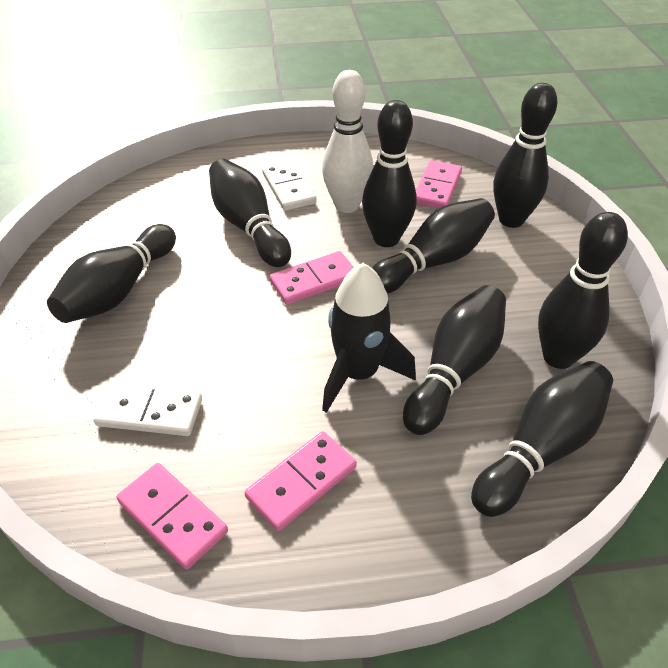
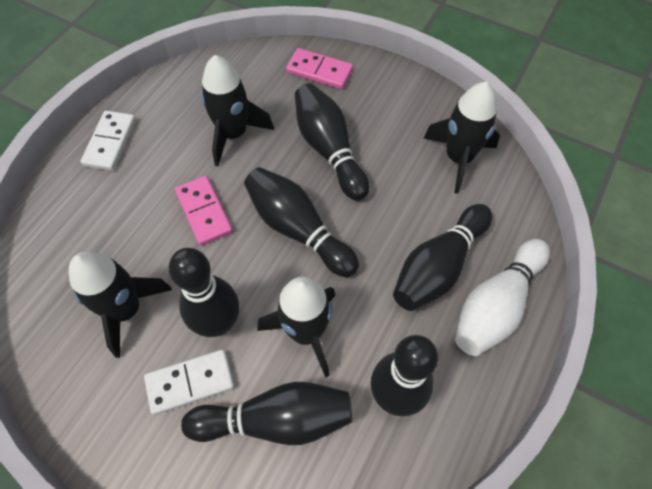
black bowling pin: [47,224,176,323] [209,159,291,267] [362,100,417,247] [372,198,495,294] [403,285,506,435] [471,361,613,517] [493,83,558,228] [538,212,628,369] = 8 -> [169,248,239,337] [181,382,352,445] [244,167,359,277] [295,83,369,201] [371,335,438,416] [393,204,492,311] = 6
black rocket: [322,263,416,413] = 1 -> [69,252,172,358] [201,55,274,166] [257,277,335,378] [424,82,500,194] = 4
pink domino: [117,463,228,570] [245,431,357,531] [270,251,354,305] [416,160,462,209] = 4 -> [175,176,233,246] [286,48,353,89] = 2

